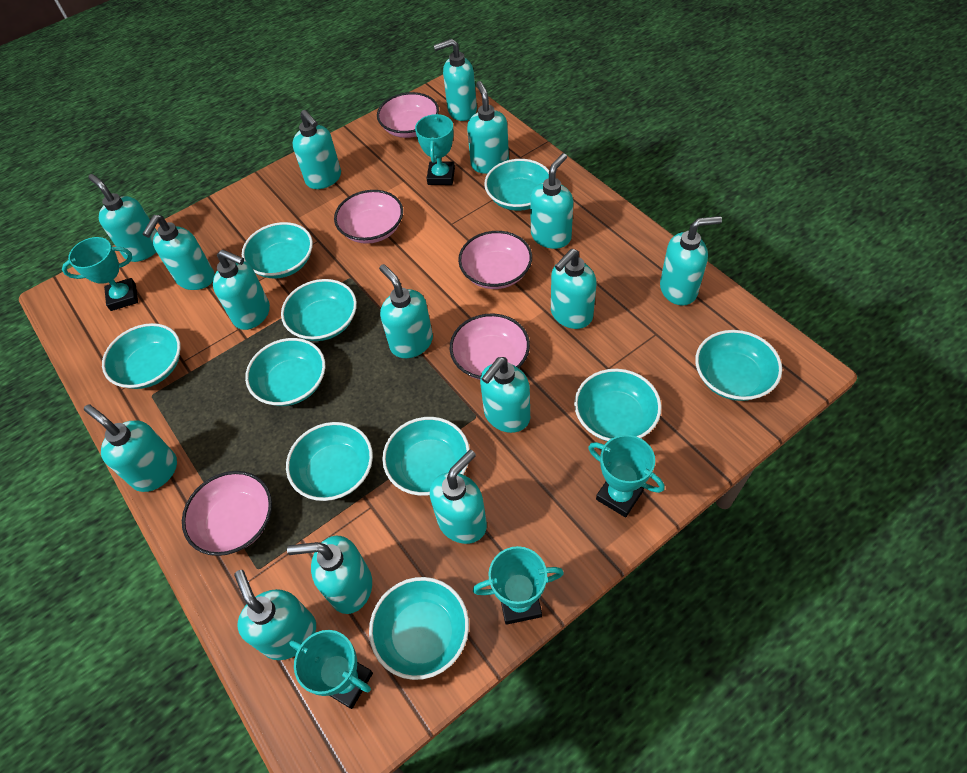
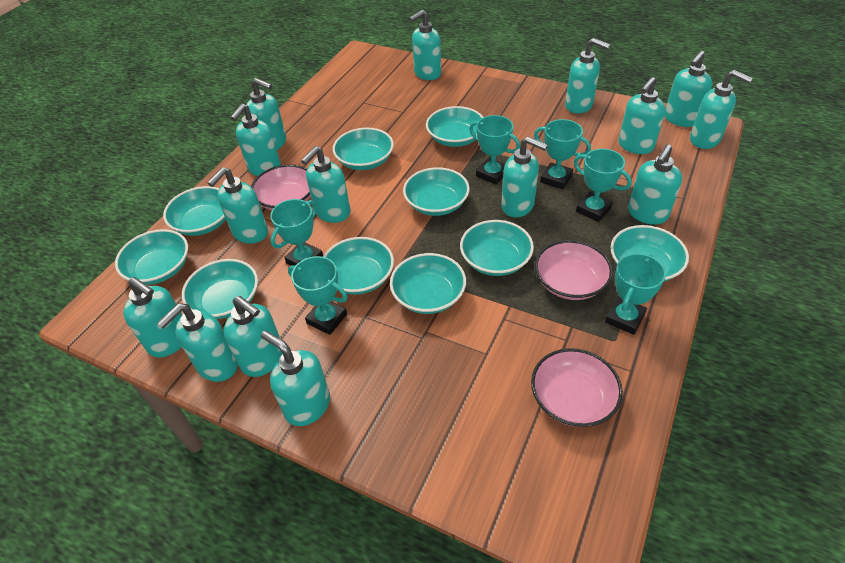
pink bowl: [182,471,272,556] [334,190,403,244] [377,92,439,138] [449,314,530,380] [458,231,532,289] = 5 -> [251,165,311,211] [531,348,623,427] [535,240,613,300] = 3
turquoise trophy: [62,237,138,311] [290,630,373,709] [415,114,455,185] [473,546,564,625] [588,435,665,517] = 5 -> [270,199,323,266] [288,256,348,335] [469,115,520,185] [534,119,591,189] [574,149,632,222] [605,253,666,335] = 6

